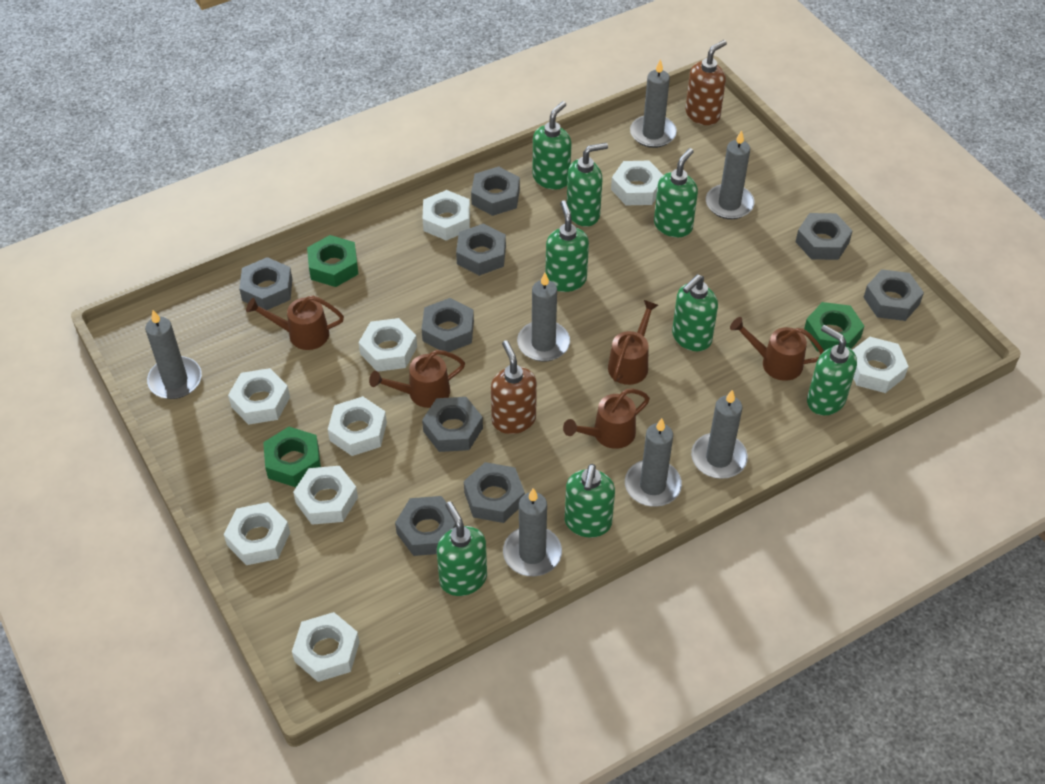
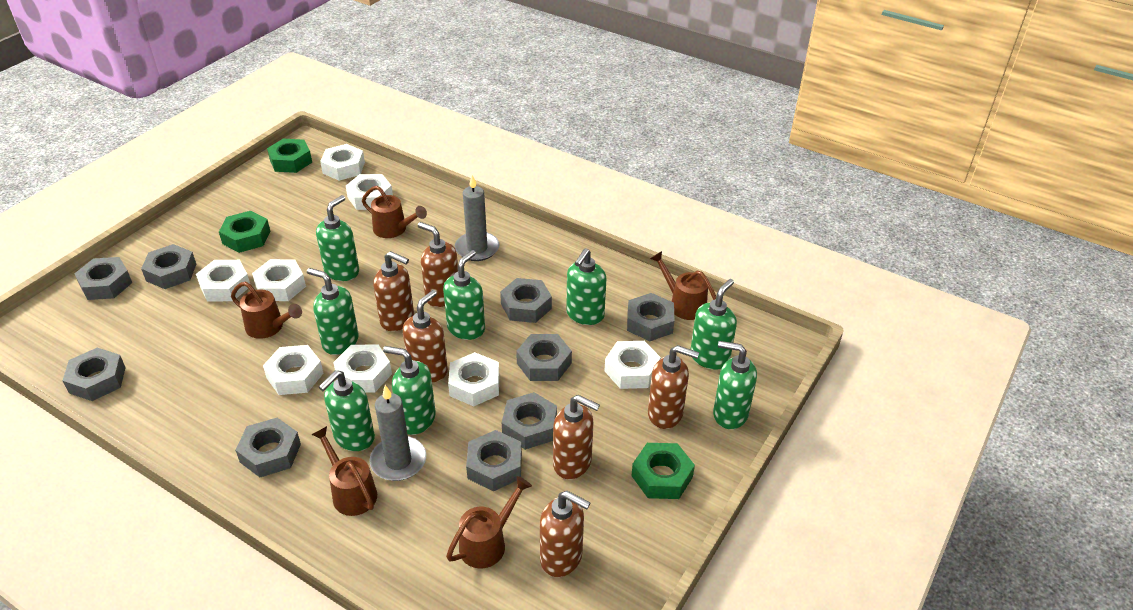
brown soap dispenser: [491,341,537,434] [685,40,727,125] = 2 -> [373,251,414,331] [403,290,448,382] [418,222,458,307] [540,491,591,577] [553,395,600,479] [648,345,699,429] = 6
grey candle: [145,310,202,399] [503,488,562,576] [517,273,570,362] [625,418,682,507] [630,59,677,148] [691,390,748,479] [706,130,755,219] = 7 -> [369,385,426,481] [455,175,499,261] = 2
white nut: [224,502,290,565] [228,368,290,425] [292,612,359,682] [293,466,358,525] [328,396,387,456] [359,318,417,372] [423,190,470,241] [611,161,663,205] [852,337,909,393] = 9 -> [196,260,250,301] [252,259,306,301] [263,345,324,395] [320,144,365,181] [333,344,392,393] [346,174,393,210] [448,352,499,407] [604,341,661,389] = 8

